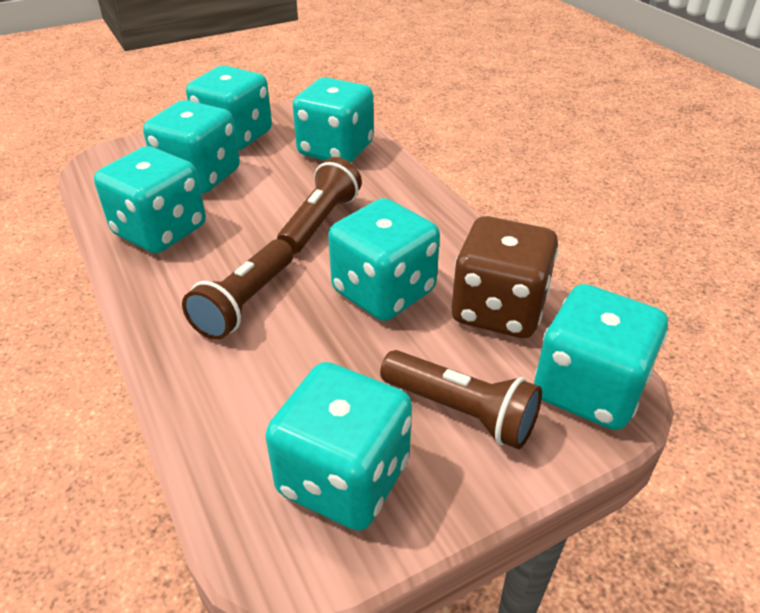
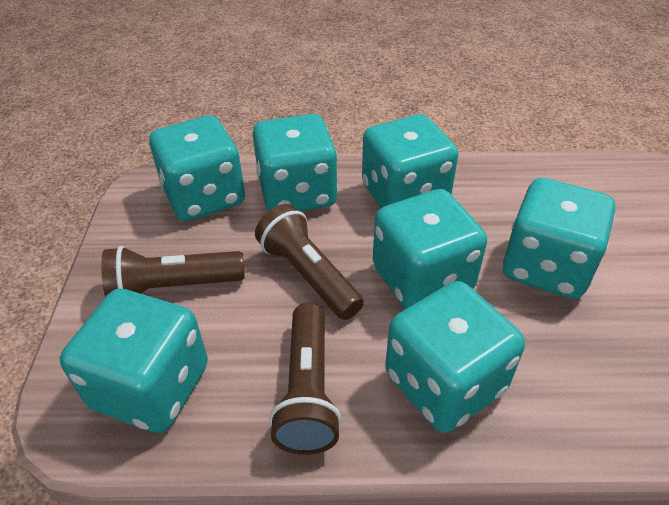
brown dice: [452,216,558,338] = 1 -> none = 0

